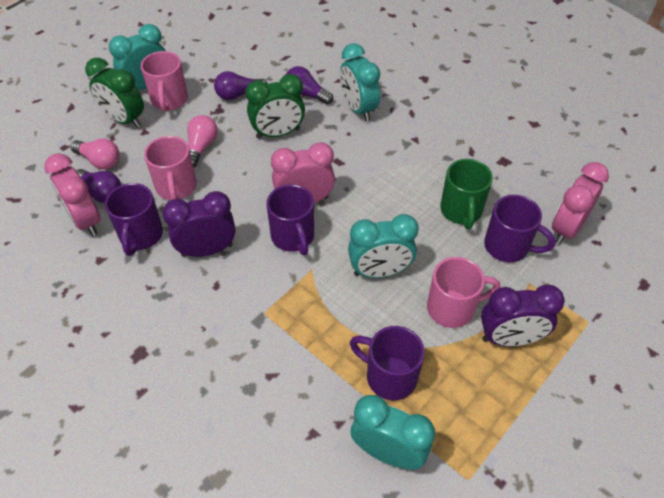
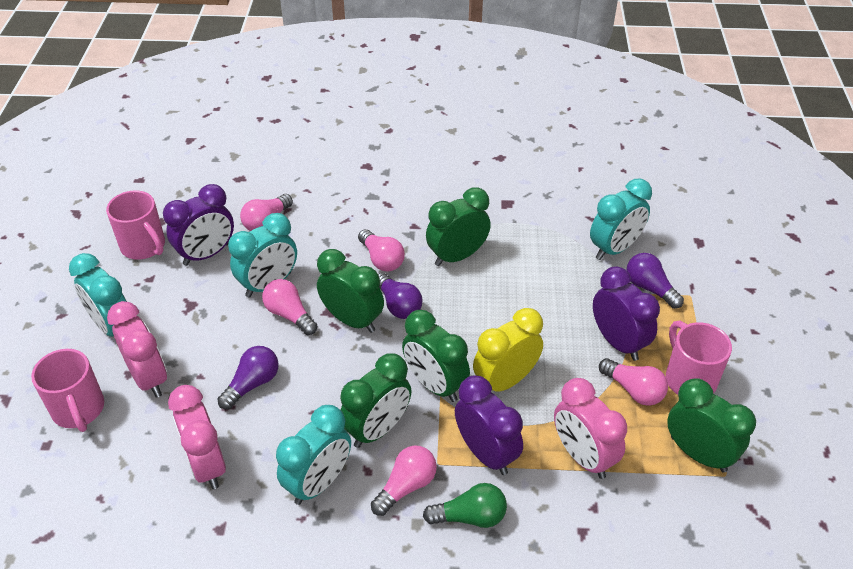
green clock: [85,58,144,128] [245,74,305,139] = 2 -> [317,249,384,333] [340,353,412,448] [402,310,470,402] [426,188,491,266] [667,378,756,472] = 5
green light bulb: none = 0 -> [423,483,507,528] = 1
green mug: [440,159,493,229] = 1 -> none = 0
pink light bulb: [71,138,120,170] [187,115,218,167] = 2 -> [240,194,293,231] [262,279,317,335] [358,229,405,272] [371,445,437,516] [599,358,668,406] = 5
purple clock: [162,191,235,257] [481,285,565,346] = 2 -> [163,184,234,266] [455,375,523,475] [593,266,660,361] = 3
purple mug: [105,183,163,256] [267,184,314,255] [350,326,425,400] [484,195,556,262] = 4 -> none = 0
yellow clock: none = 0 -> [473,308,543,392] = 1

